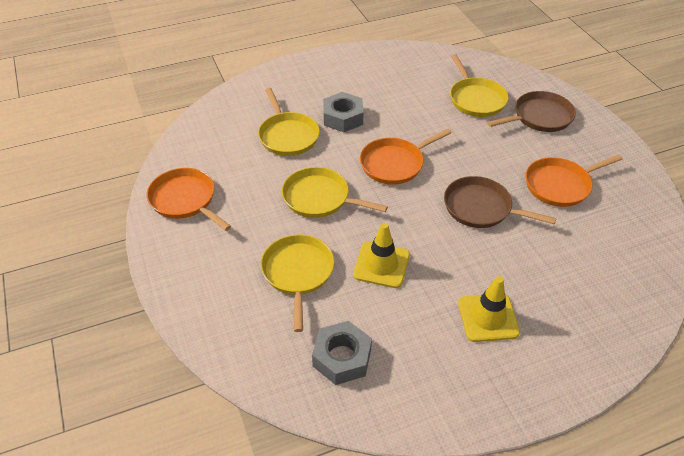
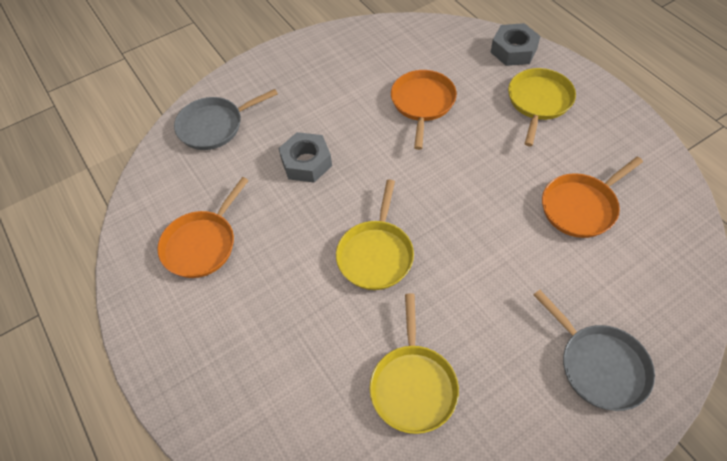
brown pan: [444,176,556,228] [487,91,576,132] = 2 -> none = 0
grey pan: none = 0 -> [174,89,278,150] [534,290,655,411] = 2
yellow pan: [258,88,320,156] [261,234,334,332] [282,167,388,218] [450,54,508,117] = 4 -> [336,179,414,290] [370,293,459,434] [508,68,576,146] = 3
yellow traffic cone: [353,223,410,288] [458,276,520,342] = 2 -> none = 0

